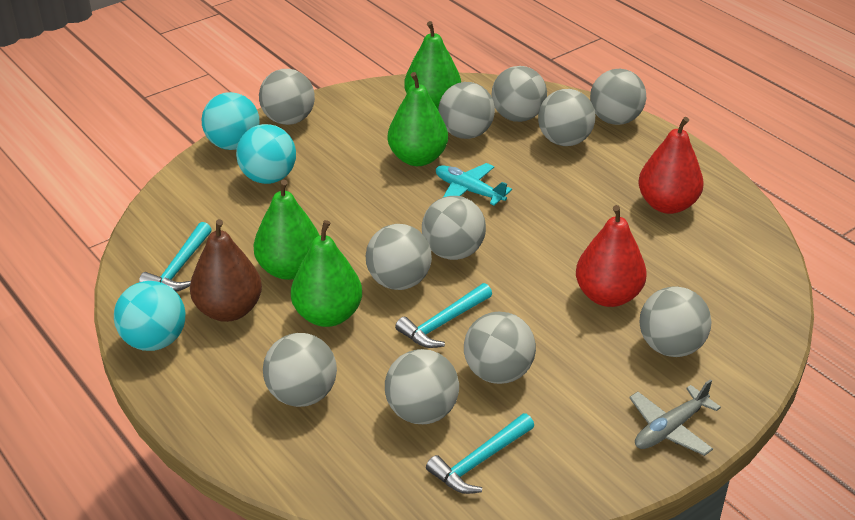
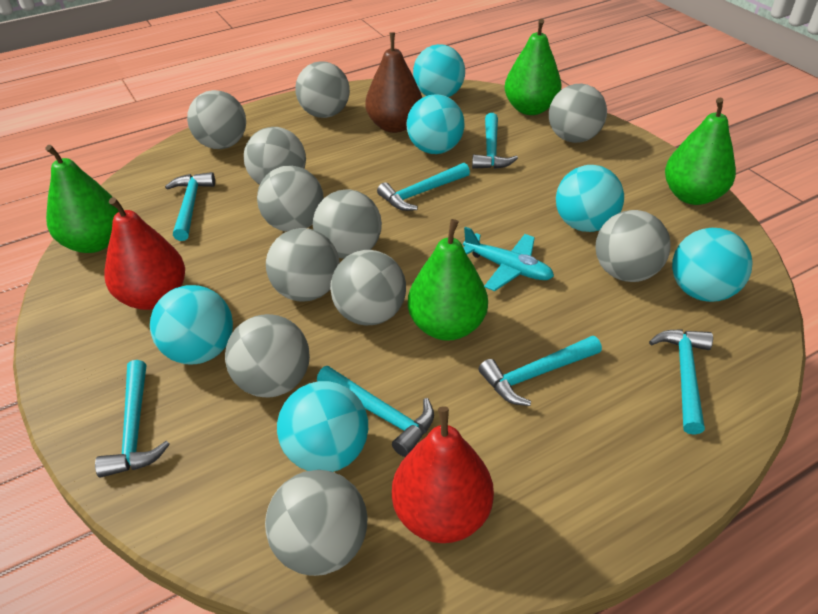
grey plane: [629,379,721,456] = 1 -> none = 0
turquoise ball: [114,281,185,351] [202,92,260,150] [236,124,296,184] = 3 -> [150,285,233,364] [277,381,368,472] [407,94,465,154] [413,44,465,97] [556,165,624,232] [672,228,753,302] = 6
turquoise hammer: [139,222,212,292] [395,283,492,348] [426,413,534,494] = 3 -> [95,360,170,478] [165,172,215,241] [317,366,434,457] [377,163,470,211] [472,113,518,169] [479,336,602,406] [649,329,713,435] = 7

